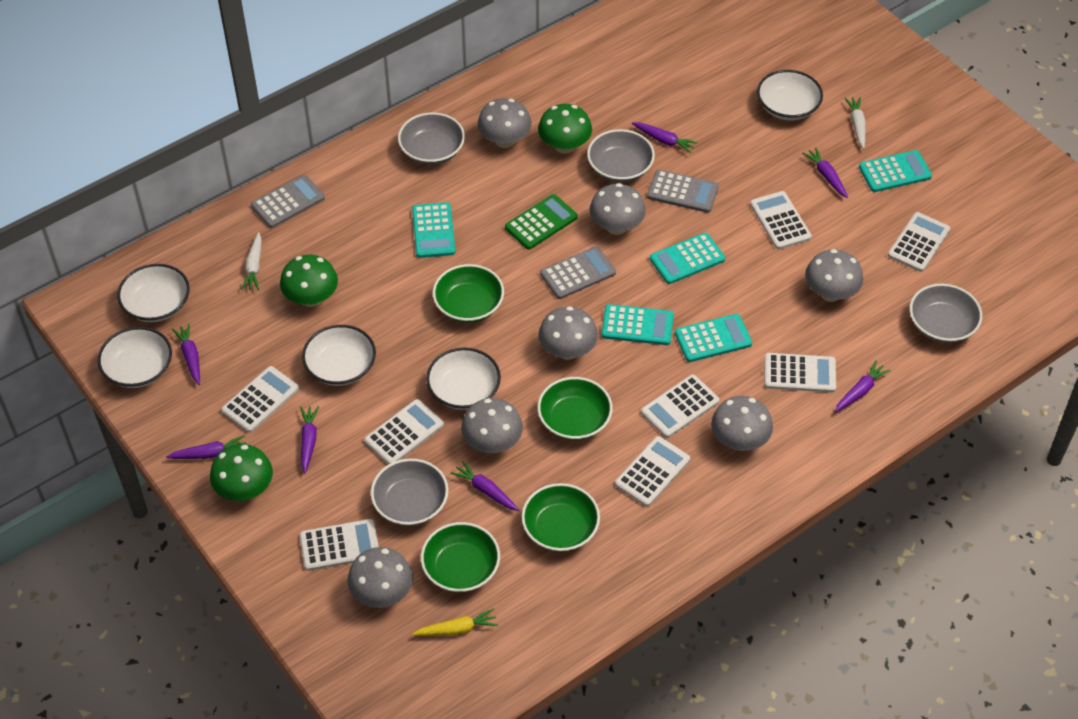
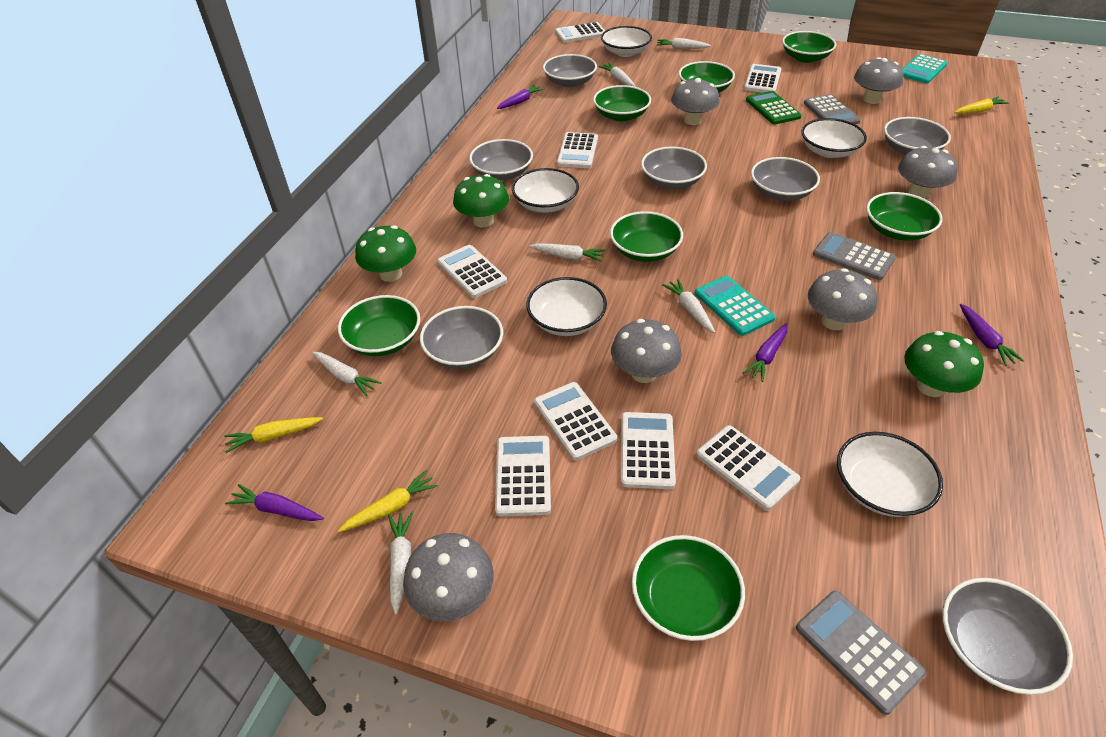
green bowl: [421,522,500,592] [433,264,504,323] [521,483,600,552] [537,377,613,440] = 4 -> [338,295,420,356] [593,85,651,121] [610,211,683,262] [632,535,745,641] [679,61,735,93] [782,31,836,63] [866,192,943,241] = 7
grey bowl: [371,458,448,526] [398,112,465,165] [587,129,655,182] [909,284,982,343] = 4 -> [420,306,503,369] [469,139,533,180] [543,54,597,87] [641,147,707,189] [751,157,820,201] [884,117,951,155] [942,578,1073,695] = 7
grey mushroom: [347,547,413,608] [461,398,523,453] [478,98,532,148] [539,306,598,360] [589,183,646,235] [711,396,773,451] [805,249,863,302] = 7 -> [403,533,494,622] [611,319,682,383] [671,78,720,125] [808,268,877,330] [854,57,903,104] [898,146,957,199] = 6
purple carrot: [166,435,246,459] [172,324,200,385] [300,406,319,473] [450,461,519,511] [632,122,698,154] [802,147,848,198] [835,361,891,412] = 7 -> [225,484,324,521] [497,85,544,109] [743,323,788,382] [960,304,1024,366] = 4
turquoise calculator: [412,202,456,258] [601,304,674,345] [650,233,725,284] [675,314,752,362] [859,150,932,192] = 5 -> [695,276,775,336] [902,54,948,84] = 2
white carrot: [241,232,262,290] [844,97,866,149] = 2 -> [312,352,381,396] [388,512,414,615] [529,243,605,262] [598,63,636,87] [657,38,711,49] [662,279,715,333] = 6
yellow carrot: [412,608,498,636] = 1 -> [224,417,323,453] [338,470,438,532] [954,97,1009,114] = 3

